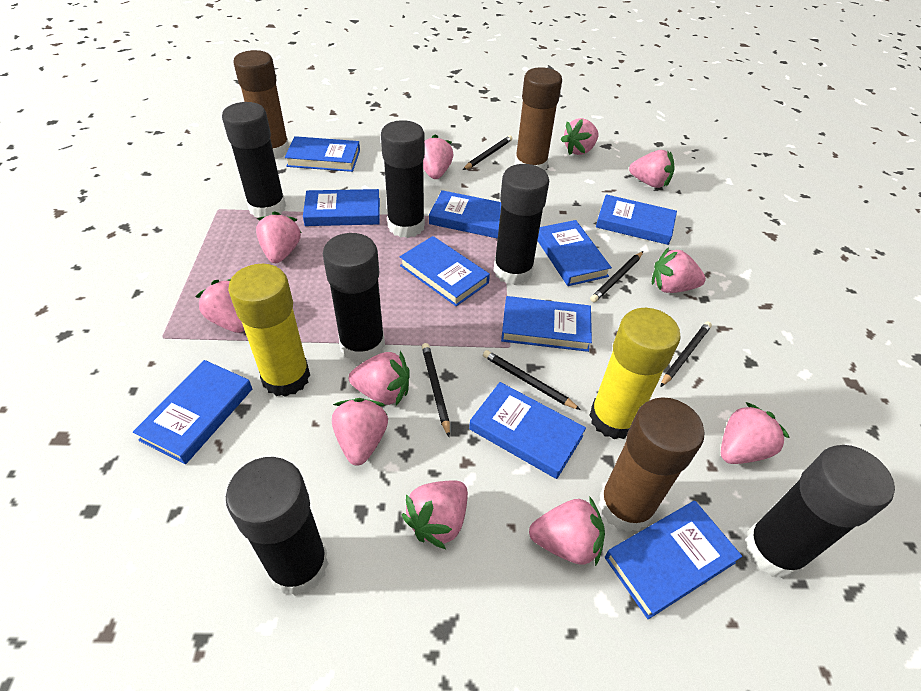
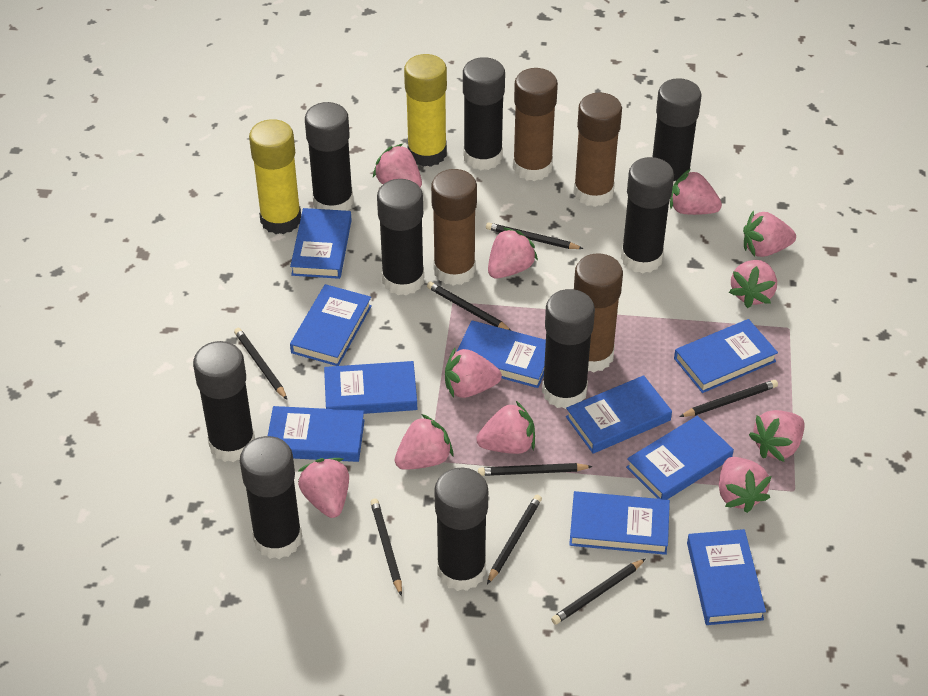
black glue stick: [222,102,286,218] [226,457,329,596] [323,233,385,363] [381,120,425,238] [493,164,549,285] [744,445,895,579] = 6 -> [193,341,255,462] [240,436,302,559] [305,102,354,211] [377,179,424,296] [434,468,488,591] [463,57,505,170] [542,289,595,409] [621,157,674,273] [652,78,701,185] = 9
black pencil: [422,343,450,437] [463,135,513,170] [483,350,581,410] [590,251,643,302] [660,322,712,387] = 5 -> [234,328,287,399] [370,499,402,596] [427,282,510,330] [478,463,593,476] [486,222,584,249] [487,495,542,584] [551,558,646,625] [679,380,778,417] = 8
brown glue stick: [233,50,289,159] [514,67,562,171] [598,397,705,533] = 3 -> [431,169,477,286] [513,68,558,181] [573,92,622,207] [574,253,623,372] = 4

